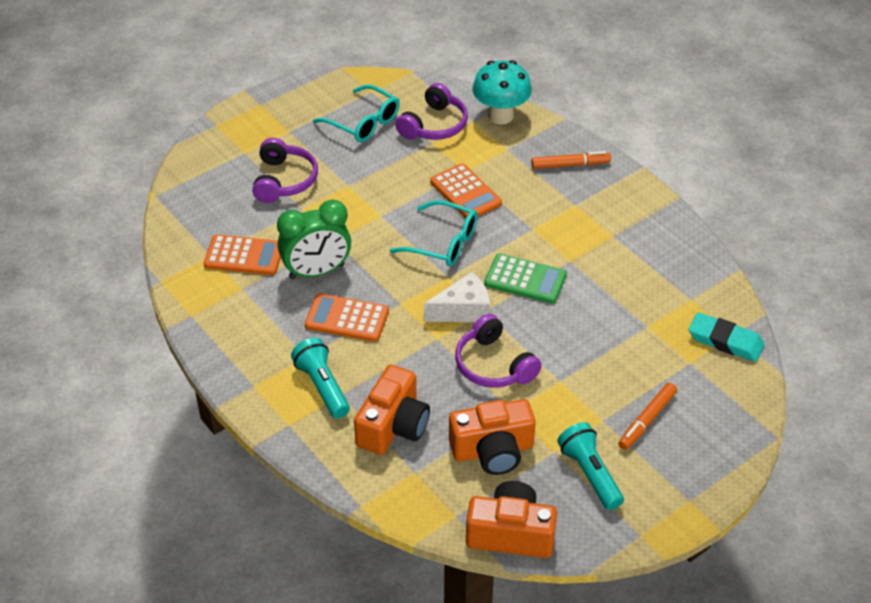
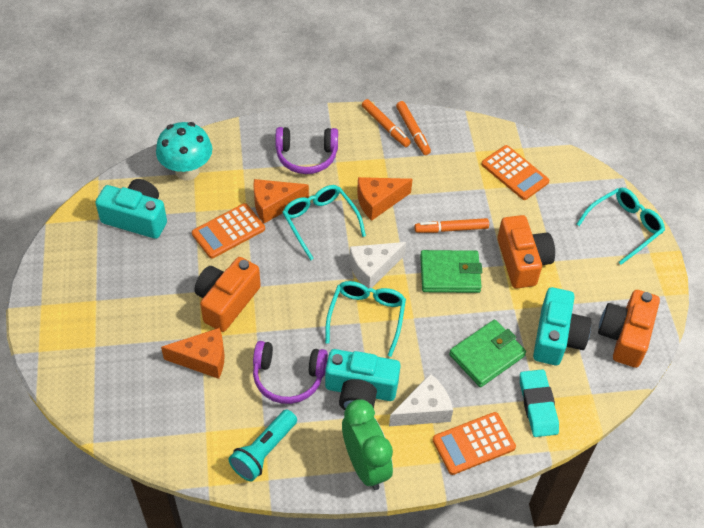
green calculator: [484,254,567,304] = 1 -> none = 0
green wallet: none = 0 -> [420,250,482,293] [449,320,526,387] = 2
orange cheese: none = 0 -> [161,328,225,379] [253,179,309,223] [357,177,413,221] = 3
orange marker: [531,151,611,169] [618,383,677,450] = 2 -> [362,99,411,147] [396,101,431,155] [414,218,489,233] = 3
purple headphones: [252,138,318,203] [396,83,468,140] [455,314,542,388] = 3 -> [253,341,328,404] [275,127,338,174] = 2
turquoise camera: none = 0 -> [95,179,167,239] [325,349,400,410] [533,287,591,365] = 3
turquoise flashlight: [291,338,350,418] [557,422,624,510] = 2 -> [228,410,297,481] = 1
turquoise glasses: [313,85,400,142] [389,200,478,266] = 2 -> [282,185,366,260] [325,281,406,357] [577,188,665,265] = 3
white cheese: [424,272,490,322] = 1 -> [349,242,406,288] [389,373,453,426] = 2

